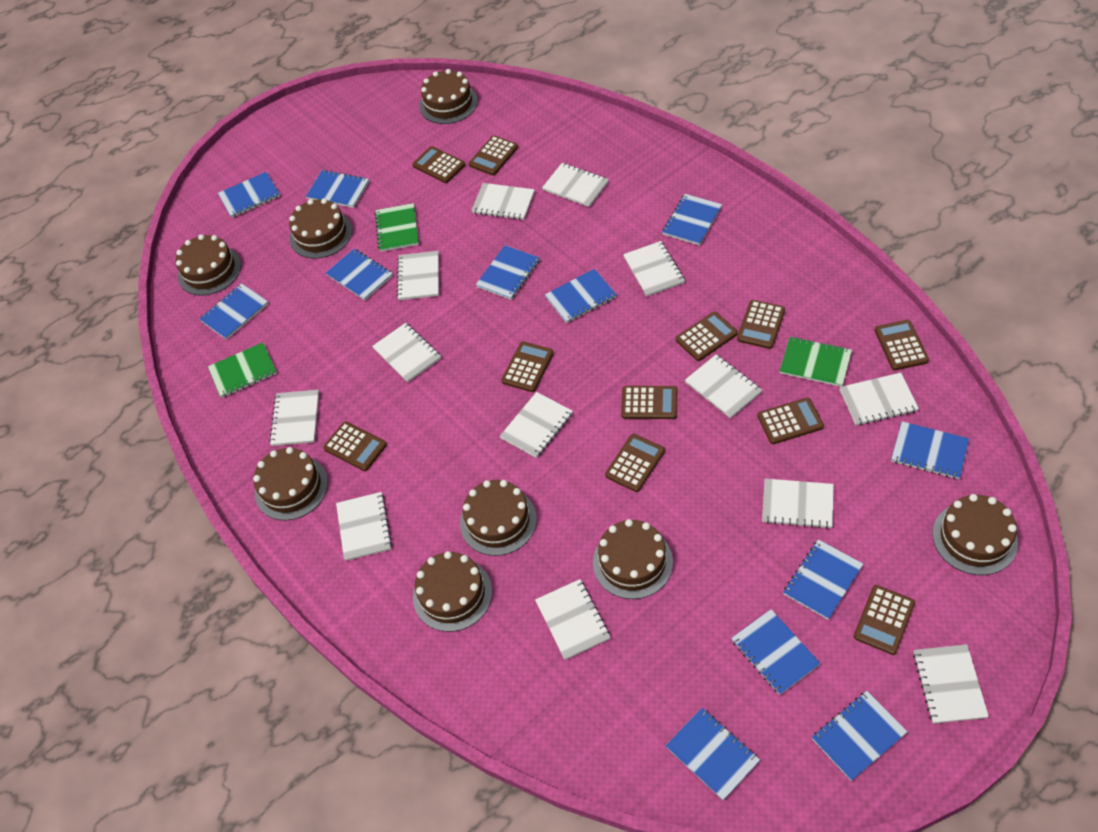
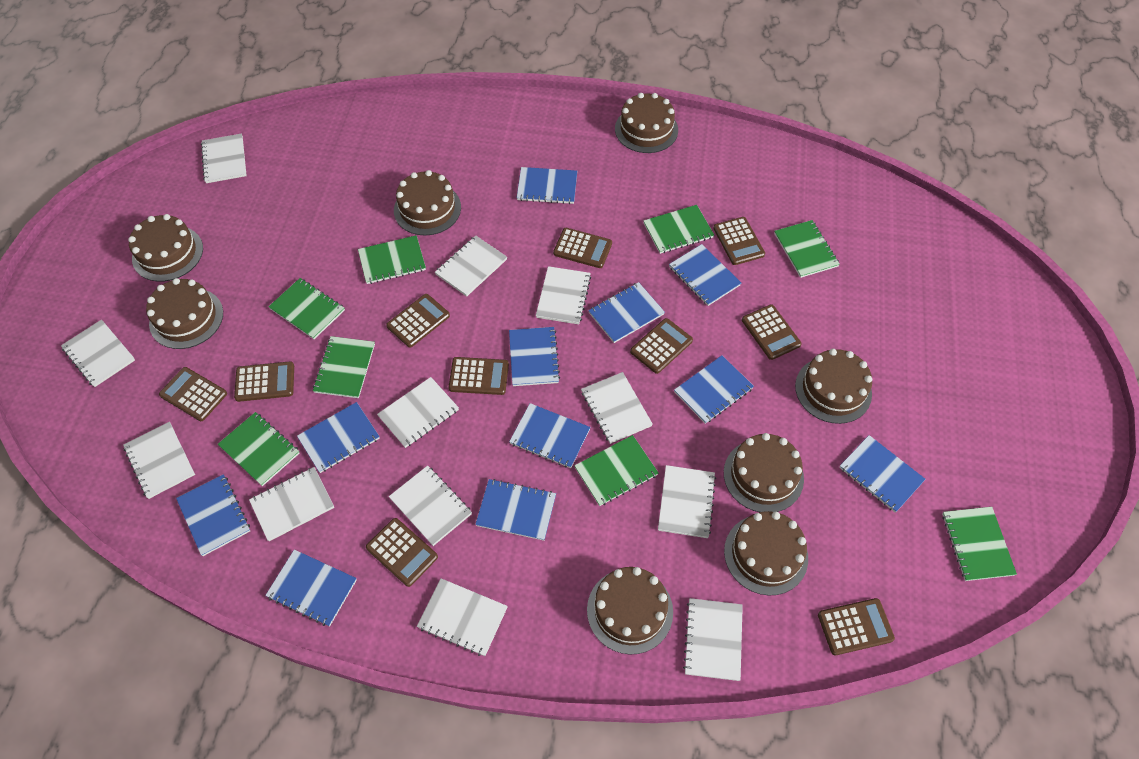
blue notebook: [199,283,268,340] [218,172,280,218] [306,170,369,208] [326,249,393,300] [476,245,539,300] [545,269,617,323] [662,194,722,246] [666,708,760,801] [731,609,821,695] [783,539,863,620] [812,691,908,781] [891,421,969,479] = 12 -> [176,474,250,556] [265,550,357,626] [297,402,380,473] [475,479,556,541] [509,327,560,386] [509,403,591,468] [517,167,577,204] [588,282,665,343] [669,244,741,306] [674,355,754,424] [839,435,926,513] = 11
brown calculator: [323,422,387,471] [412,146,465,183] [469,136,518,175] [501,341,554,392] [605,434,665,492] [621,386,677,419] [676,312,738,361] [737,300,785,349] [757,397,824,444] [854,585,915,655] [874,320,929,370] = 11 -> [159,367,227,421] [234,361,294,402] [366,518,438,587] [386,294,450,347] [449,357,509,395] [553,228,612,268] [630,318,693,374] [713,217,765,265] [742,304,802,360] [818,598,895,655] = 10
green notebook: [208,342,277,398] [375,203,419,252] [780,337,852,387] = 3 -> [218,412,300,486] [268,278,345,339] [313,336,375,398] [358,235,426,284] [574,435,658,506] [643,205,714,254] [774,220,840,278] [942,507,1017,581] = 8
white notebook: [269,390,319,446] [336,492,392,561] [372,323,441,382] [397,251,439,300] [471,183,535,220] [500,392,573,458] [535,579,611,660] [542,163,609,207] [623,241,685,296] [685,354,762,418] [762,478,834,529] [839,373,919,426] [913,644,989,724] = 13 -> [61,320,135,387] [123,422,195,499] [201,134,247,183] [249,467,334,541] [377,377,459,448] [389,465,472,546] [417,578,508,656] [435,236,507,297] [536,266,591,324] [581,372,653,444] [658,465,716,538] [683,598,743,681] = 12

